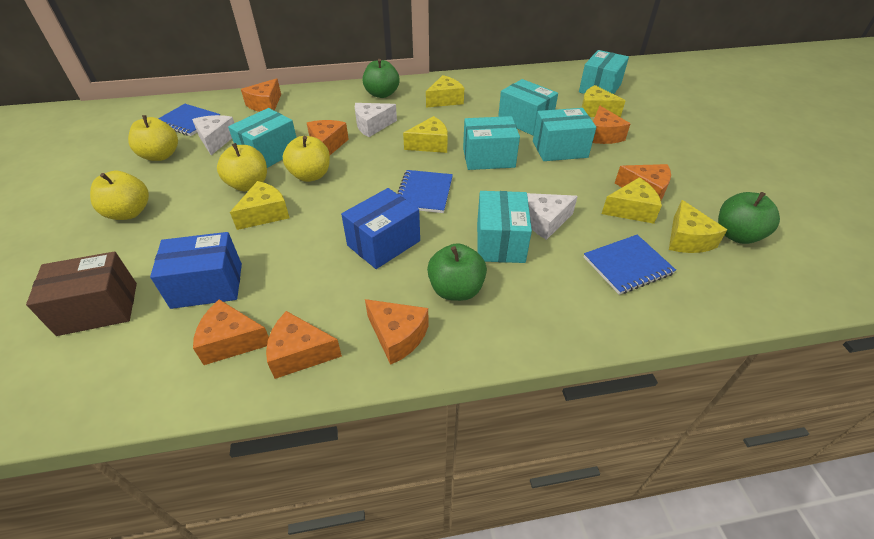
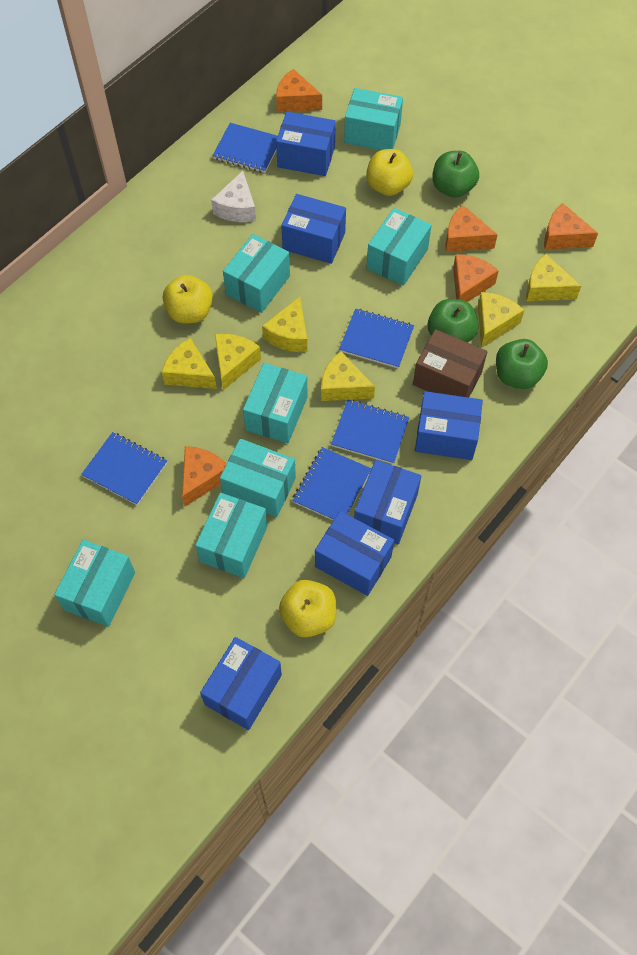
blue box: [150,232,242,309] [341,188,420,269] = 2 -> [200,637,282,730] [276,112,336,176] [281,194,346,264] [315,511,394,596] [354,460,421,544] [415,391,483,460] = 6
blue notebook: [158,104,220,136] [397,170,453,213] [584,235,676,295] = 3 -> [81,432,167,505] [212,123,278,173] [292,447,372,521] [331,400,409,464] [339,309,414,368] = 5
orange cheese: [193,299,269,365] [241,78,281,112] [266,311,342,379] [307,120,349,155] [365,299,429,365] [593,106,630,144] [615,164,671,200] = 7 -> [182,446,226,506] [276,69,322,112] [445,205,498,252] [453,254,499,302] [544,203,598,250] = 5
turquoise box: [228,108,297,168] [463,116,520,170] [477,191,532,263] [498,79,558,135] [533,108,596,161] [579,50,629,94] = 6 -> [54,540,135,627] [195,493,268,578] [220,439,296,517] [223,234,290,313] [243,363,308,443] [344,88,403,150] [367,208,432,286] = 7
white cheese: [192,115,234,155] [355,103,397,137] [527,193,578,240] = 3 -> [211,171,256,222] = 1
yellow apple: [90,171,149,220] [128,115,178,161] [217,143,267,192] [283,136,330,182] = 4 -> [163,275,213,324] [279,580,336,637] [366,149,413,196] = 3

